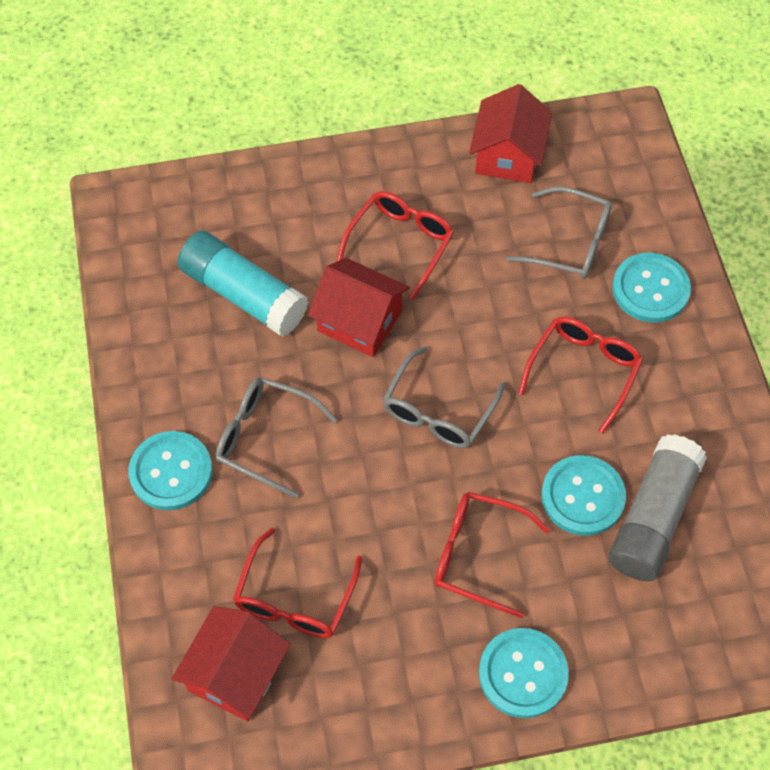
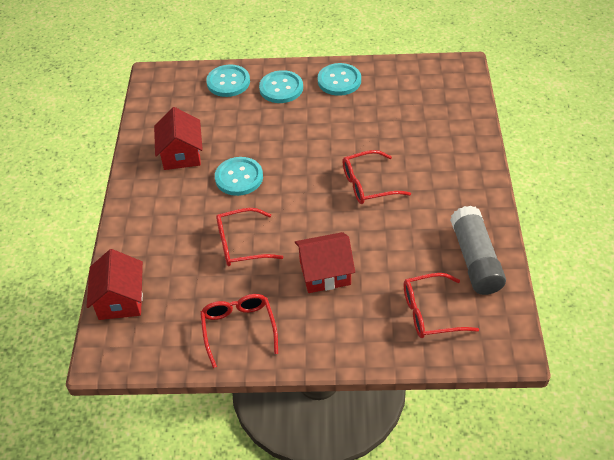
grey glasses: [216,377,337,499] [383,346,505,449] [506,186,612,279] = 3 -> none = 0
turquoise glue stick: [178,231,308,336] = 1 -> none = 0

